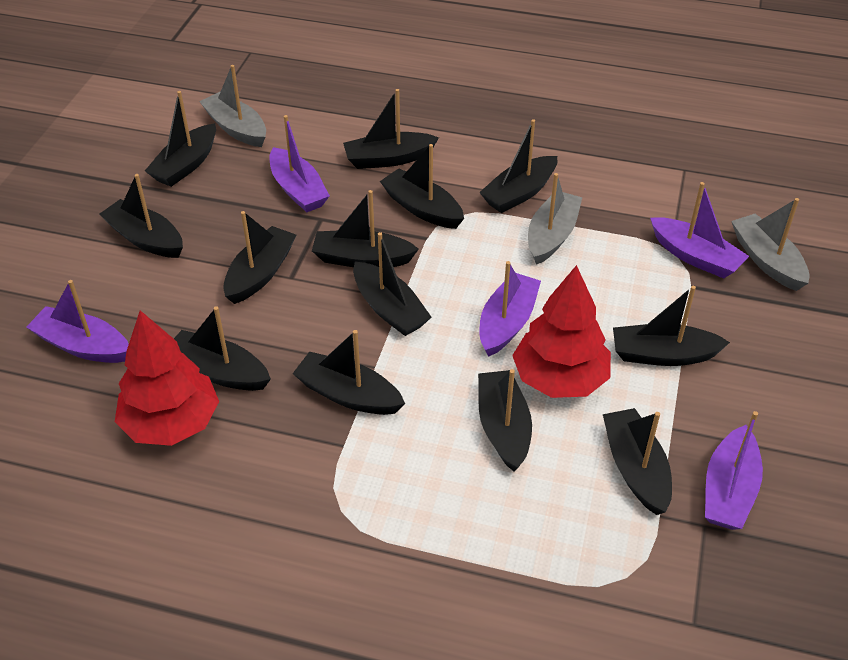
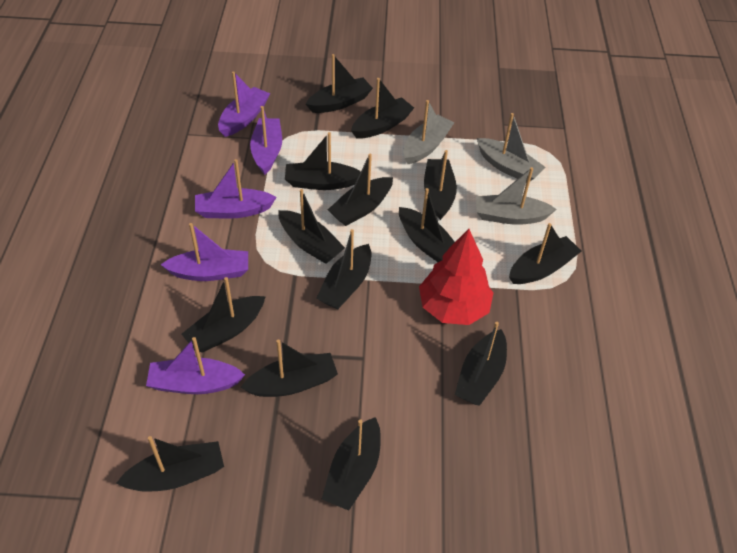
black boat: [99,174,183,258] [145,91,216,187] [174,306,271,391] [223,211,296,304] [292,330,405,415] [312,190,419,267] [343,89,439,169] [353,232,432,336] [380,144,464,229] [478,369,532,471] [479,119,557,213] [603,408,672,515] [613,286,730,366] = 13 -> [116,436,224,492] [182,277,266,353] [241,340,338,397] [278,189,345,264] [285,132,361,190] [306,54,373,113] [317,229,371,309] [322,417,381,511] [328,154,393,226] [351,78,414,139] [399,188,455,262] [424,150,457,220] [455,322,507,406] [509,223,581,284] = 14
red tree: [115,310,219,446] [512,265,611,398] = 2 -> [419,229,493,325] = 1

